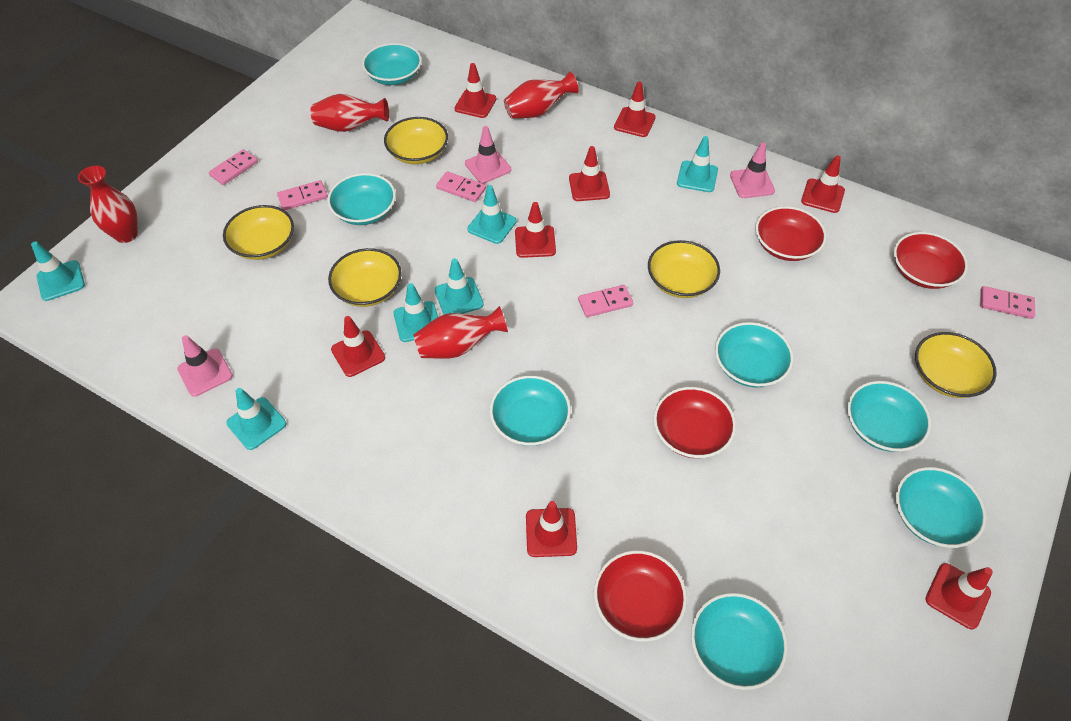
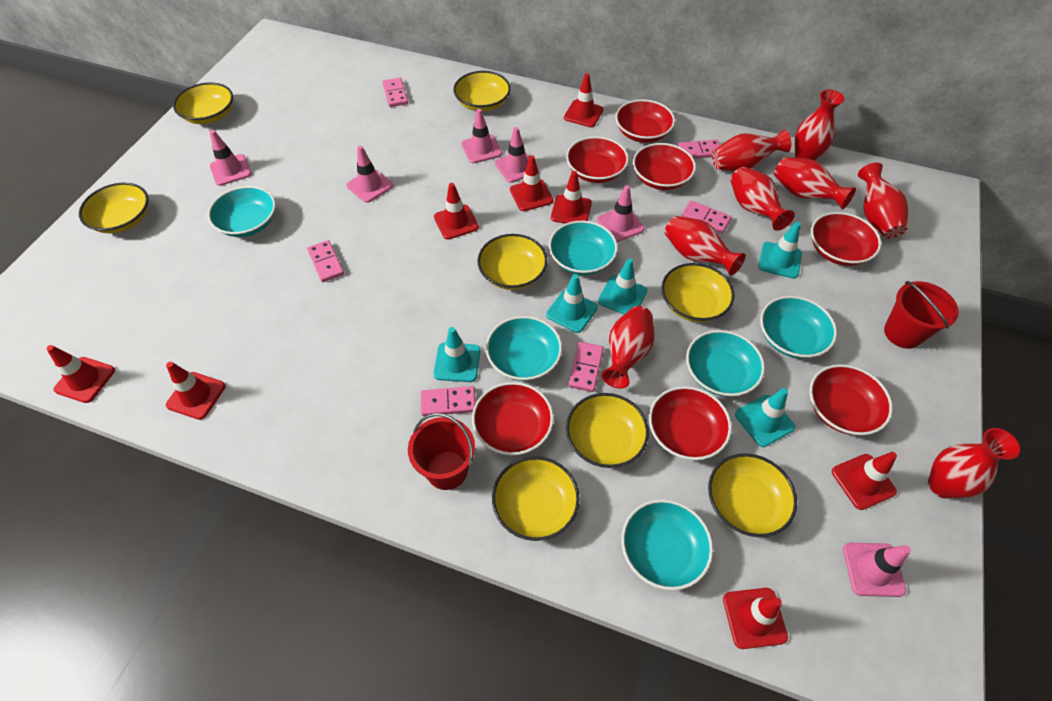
pink domino: [209,149,258,185] [277,180,328,210] [436,171,486,202] [578,285,633,317] [980,286,1035,319] = 5 -> [307,240,344,282] [383,78,408,107] [421,386,476,416] [568,342,604,392] [677,140,720,159] [681,201,732,233] = 6
pink traffic cone: [177,335,233,397] [465,126,511,183] [730,143,775,198] = 3 -> [210,130,252,186] [347,146,393,203] [461,109,502,163] [495,127,539,183] [597,185,645,242] [843,543,911,597] = 6
red bowl: [594,550,687,642] [654,387,736,458] [756,206,826,261] [894,232,968,289] = 4 -> [472,382,554,455] [566,136,629,183] [615,99,675,143] [633,143,696,190] [649,386,732,460] [809,364,893,435] [811,212,881,266] = 7
red bucket: none = 0 -> [408,413,475,490] [884,281,959,349] = 2
red vase: [78,166,138,243] [310,94,389,132] [413,306,508,359] [504,72,578,119] = 4 -> [602,306,654,388] [665,216,746,276] [712,130,791,171] [730,167,795,231] [774,157,856,209] [795,90,844,161] [858,163,908,239] [928,428,1020,499] = 8
turquoise bowl: [328,173,396,225] [362,43,422,85] [490,376,571,446] [691,593,788,690] [715,322,793,388] [847,381,931,452] [896,467,986,548] = 7 -> [208,186,276,237] [486,316,562,381] [549,221,618,275] [621,499,713,591] [686,330,765,397] [760,296,837,359] = 6
turquoise traffic cone: [31,241,85,301] [226,388,286,450] [393,283,438,342] [435,258,484,314] [467,185,516,244] [677,136,718,192] = 6 -> [433,327,480,382] [546,274,598,333] [598,258,647,314] [735,388,795,447] [759,222,802,279] = 5
yellow bowl: [223,205,294,260] [328,248,402,307] [384,117,448,164] [648,240,720,298] [915,332,997,398] = 5 -> [79,183,149,233] [173,82,233,124] [453,71,511,112] [477,234,548,290] [492,456,580,541] [566,393,649,468] [661,263,735,322] [708,453,797,537] = 8

